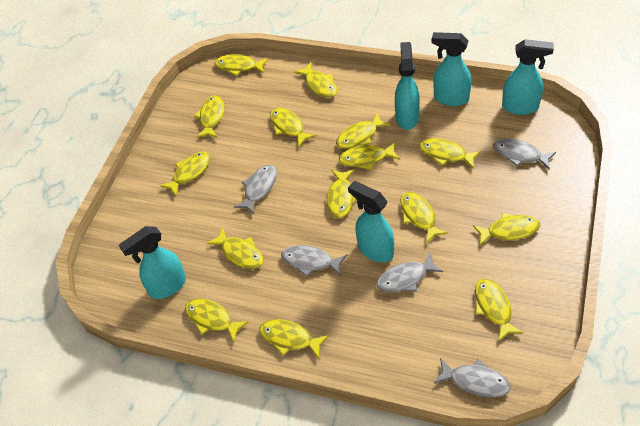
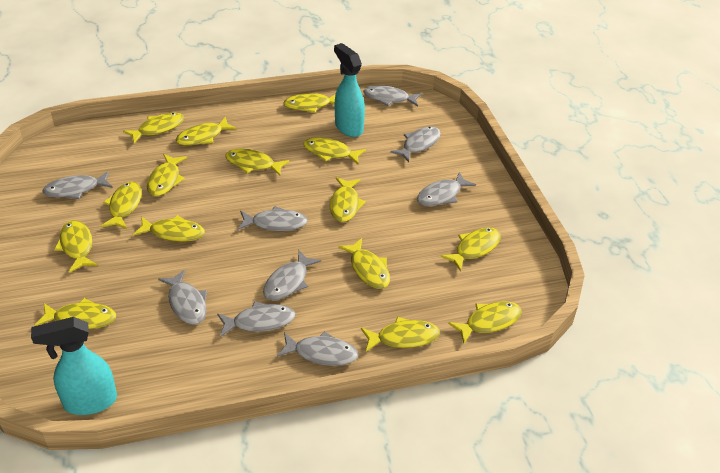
grey fish: [234,165,277,215] [281,245,347,277] [376,253,443,292] [434,358,511,397] [493,138,556,170] = 5 -> [42,171,113,199] [158,269,207,325] [217,301,296,337] [238,206,308,231] [263,250,321,301] [277,331,358,366] [363,85,422,106] [390,126,441,162] [417,172,476,206] = 9
turquoise spray bottle: [119,226,186,299] [348,181,394,262] [395,42,420,130] [431,32,471,106] [502,39,554,115] = 5 -> [31,317,117,415] [334,43,365,137] = 2

